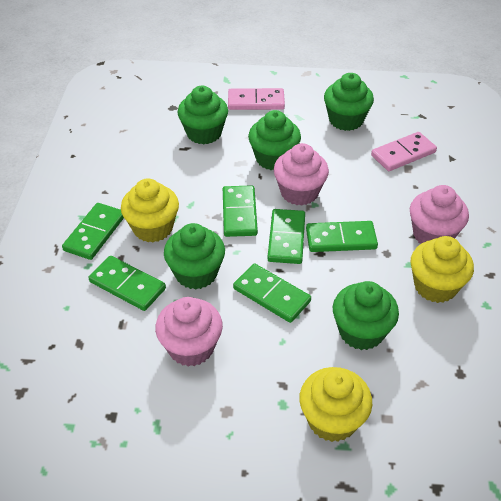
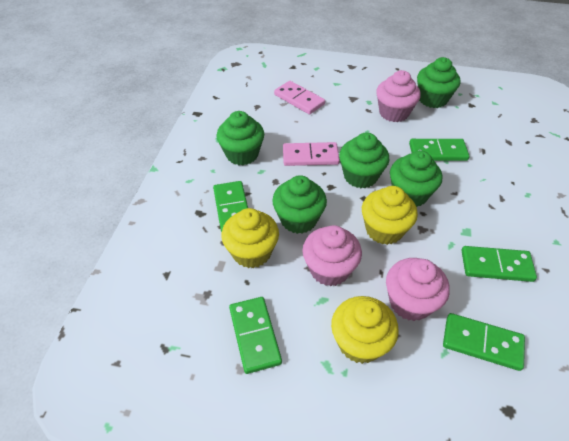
green domino: [62,203,124,260] [88,256,166,311] [223,185,258,237] [233,264,311,323] [267,209,305,264] [306,221,378,252] = 6 -> [213,181,248,232] [229,297,282,374] [409,139,469,161] [443,313,525,371] [462,246,537,282] = 5

